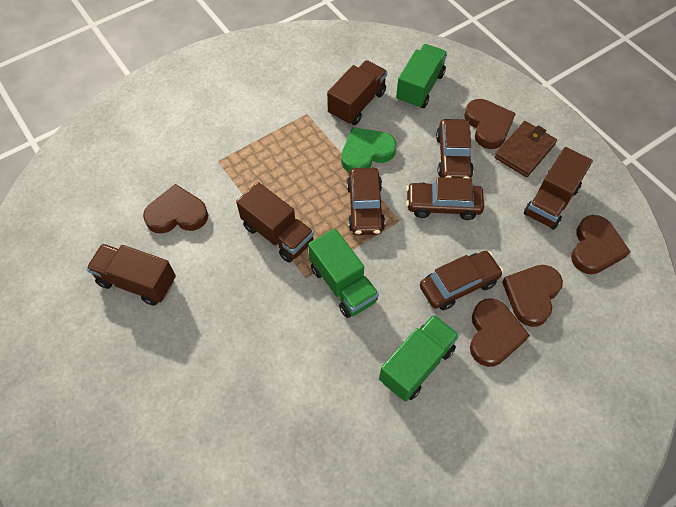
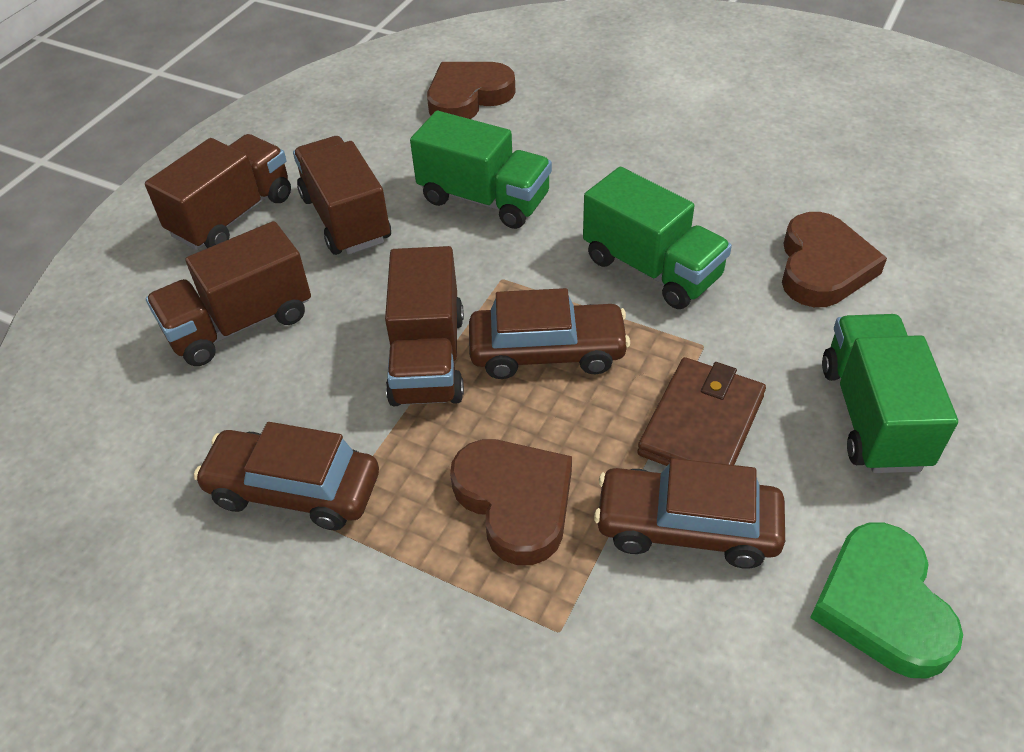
brown car: [347,168,385,235] [406,177,484,220] [420,251,503,310] [436,119,474,179] = 4 -> [194,422,379,531] [469,288,630,379] [594,458,785,569] = 3
brown heart: [143,184,208,234] [464,99,516,149] [470,298,530,367] [502,265,563,327] [571,215,631,274] = 5 -> [427,62,516,119] [450,439,572,565] [782,212,887,307] = 3

